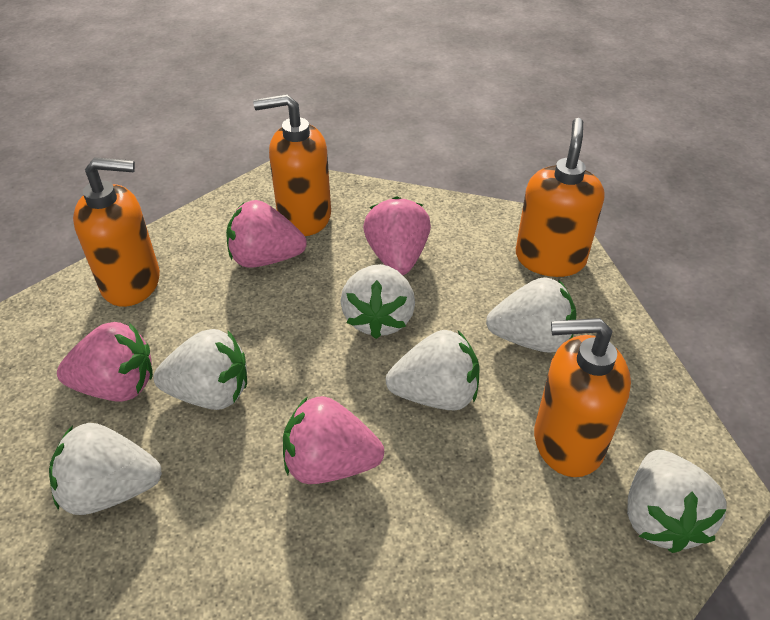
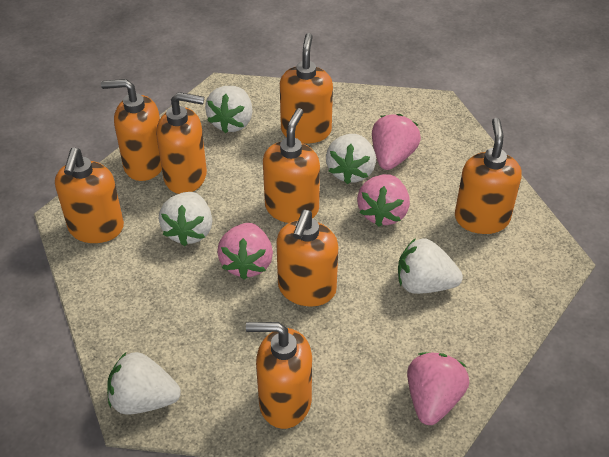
orange soap dispenser: [73,157,160,307] [253,94,331,236] [516,118,605,277] [534,318,631,477] = 4 -> [55,148,124,243] [101,79,162,181] [156,92,207,194] [246,322,312,429] [263,108,320,223] [276,210,338,307] [280,33,333,143] [455,118,522,234] = 8
white strawberry: [49,423,162,515] [153,329,247,410] [340,264,415,339] [386,330,480,410] [486,277,577,353] [627,450,727,553] = 6 -> [107,352,181,414] [159,192,212,246] [205,86,253,134] [326,134,376,184] [398,238,463,294] = 5

